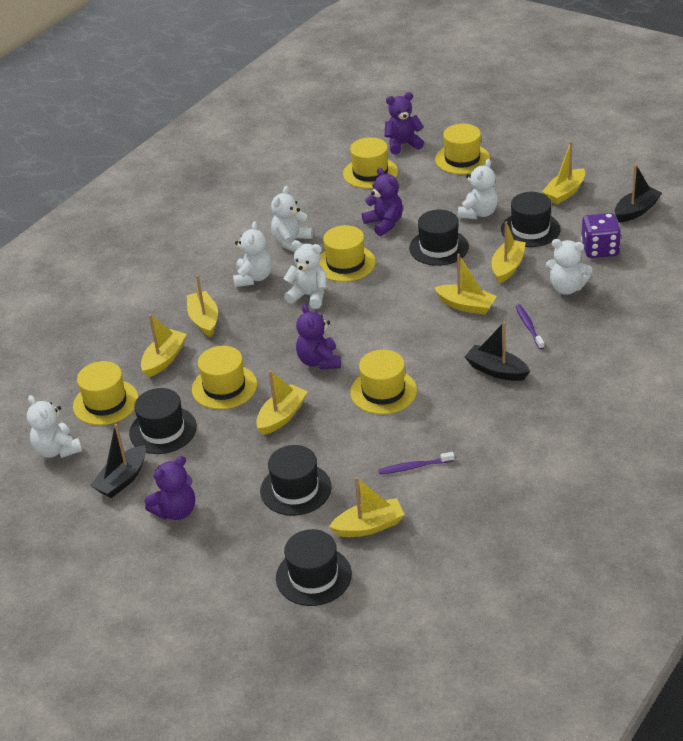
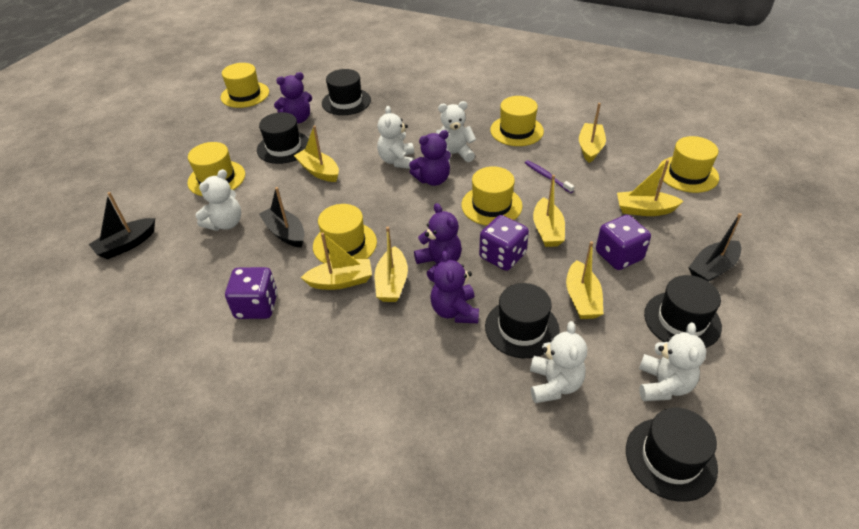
purple dice: [581,213,621,258] = 1 -> [225,267,277,319] [479,215,529,271] [596,215,651,270] = 3
purple toothbrush: [378,452,454,474] [516,305,544,349] = 2 -> [525,160,575,193] = 1
white teddy bear: [27,395,82,458] [233,221,272,287] [271,186,313,252] [283,240,327,309] [458,159,498,219] [546,239,593,295] = 6 -> [195,169,241,231] [377,106,414,169] [436,101,476,162] [530,321,587,403] [639,323,706,401] = 5

